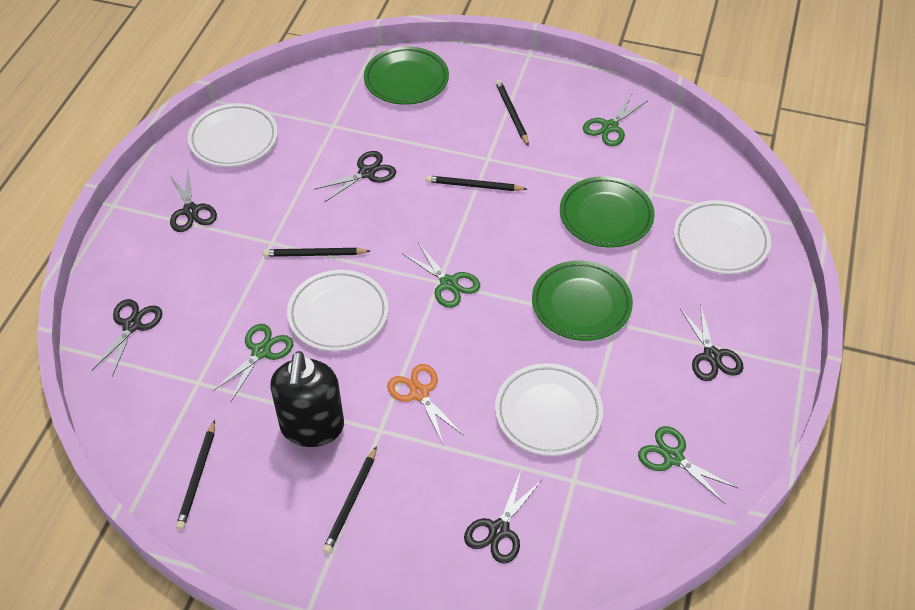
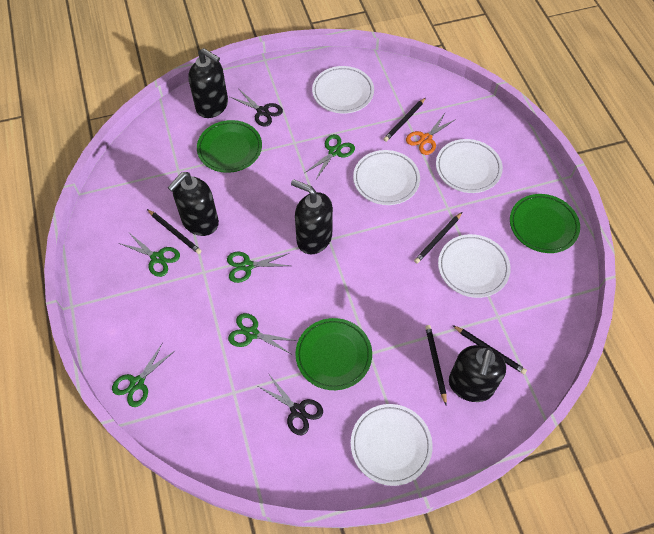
black scissors: [92,299,162,377] [169,171,217,232] [314,151,396,202] [464,471,542,563] [680,303,743,381] = 5 -> [230,88,283,127] [258,373,323,435] = 2
black soap dispenser: [271,351,344,447] = 1 -> [167,172,219,236] [188,48,228,118] [291,179,333,254] [449,345,506,402] = 4
green scissors: [213,324,293,401] [402,243,480,308] [583,94,647,146] [638,426,738,504] = 4 -> [112,343,175,407] [119,233,180,277] [227,251,290,283] [228,313,298,354] [305,134,355,181] = 5
white plate: [188,103,278,167] [287,270,389,351] [495,363,603,456] [674,200,771,274] = 4 -> [312,66,374,114] [351,404,433,486] [353,150,420,205] [436,139,503,193] [438,234,511,298] = 5

